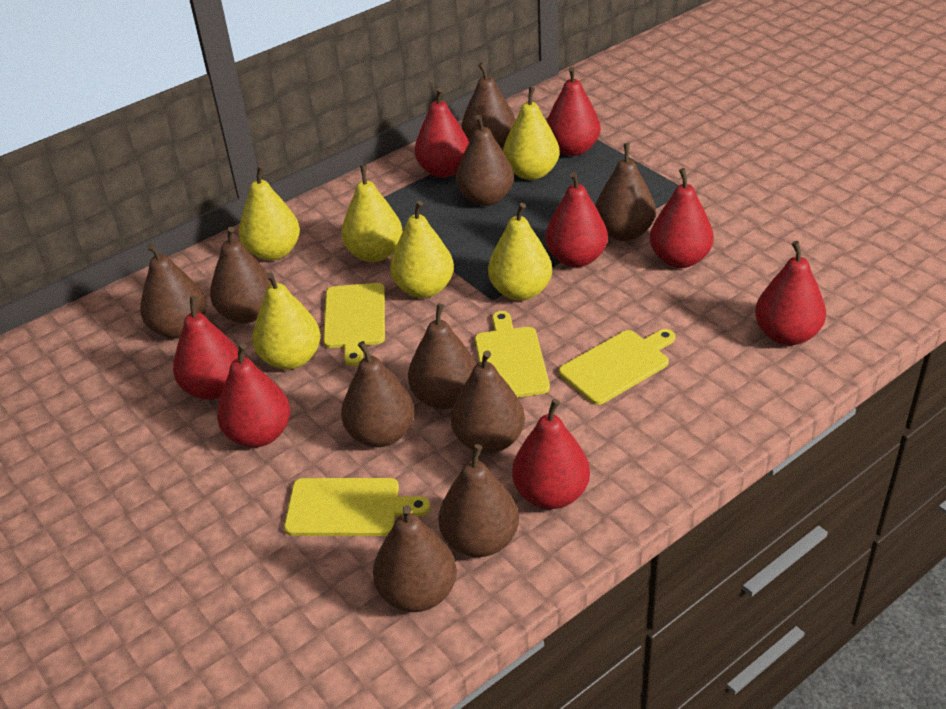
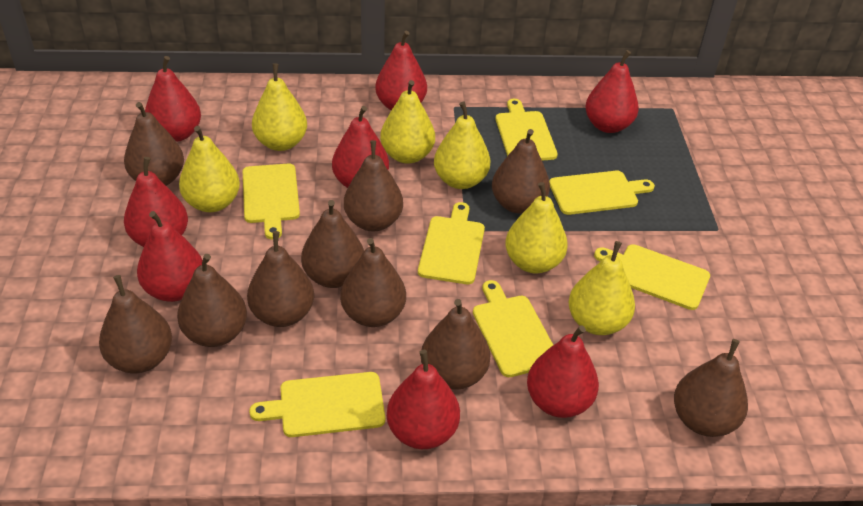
yellow cutting board: [284,478,430,536] [323,283,385,366] [475,311,550,397] [559,329,675,405] = 4 -> [242,164,300,240] [249,372,385,437] [418,202,485,284] [473,280,553,377] [495,99,558,160] [549,171,655,215] [594,244,710,310] = 7

